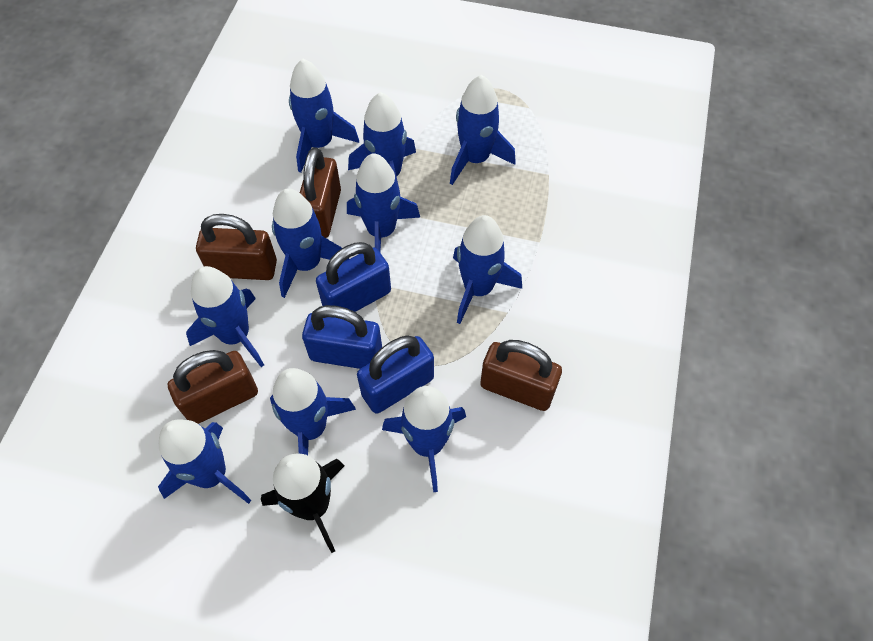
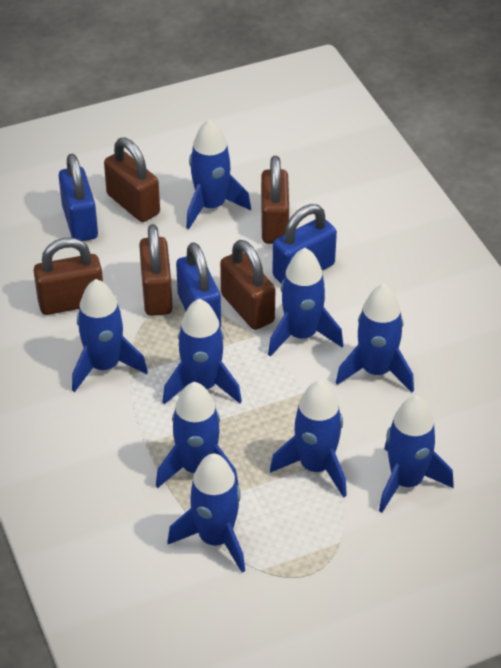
black rocket: [261,454,345,553] = 1 -> none = 0
blue rocket: [158,419,252,504] [186,266,264,367] [270,368,356,455] [272,189,349,298] [289,58,359,173] [347,153,420,252] [348,92,416,194] [382,386,466,493] [450,75,516,185] [453,215,522,324] = 10 -> [72,279,148,392] [156,382,239,488] [163,299,242,405] [167,453,245,573] [186,119,251,229] [268,248,343,357] [270,380,347,498] [336,284,414,392] [379,395,454,513] = 9
brown padlock: [168,350,258,424] [196,214,277,280] [300,147,341,238] [480,340,562,411] = 4 -> [34,237,103,315] [104,138,160,222] [139,224,173,316] [220,240,275,330] [261,156,289,244] = 5

